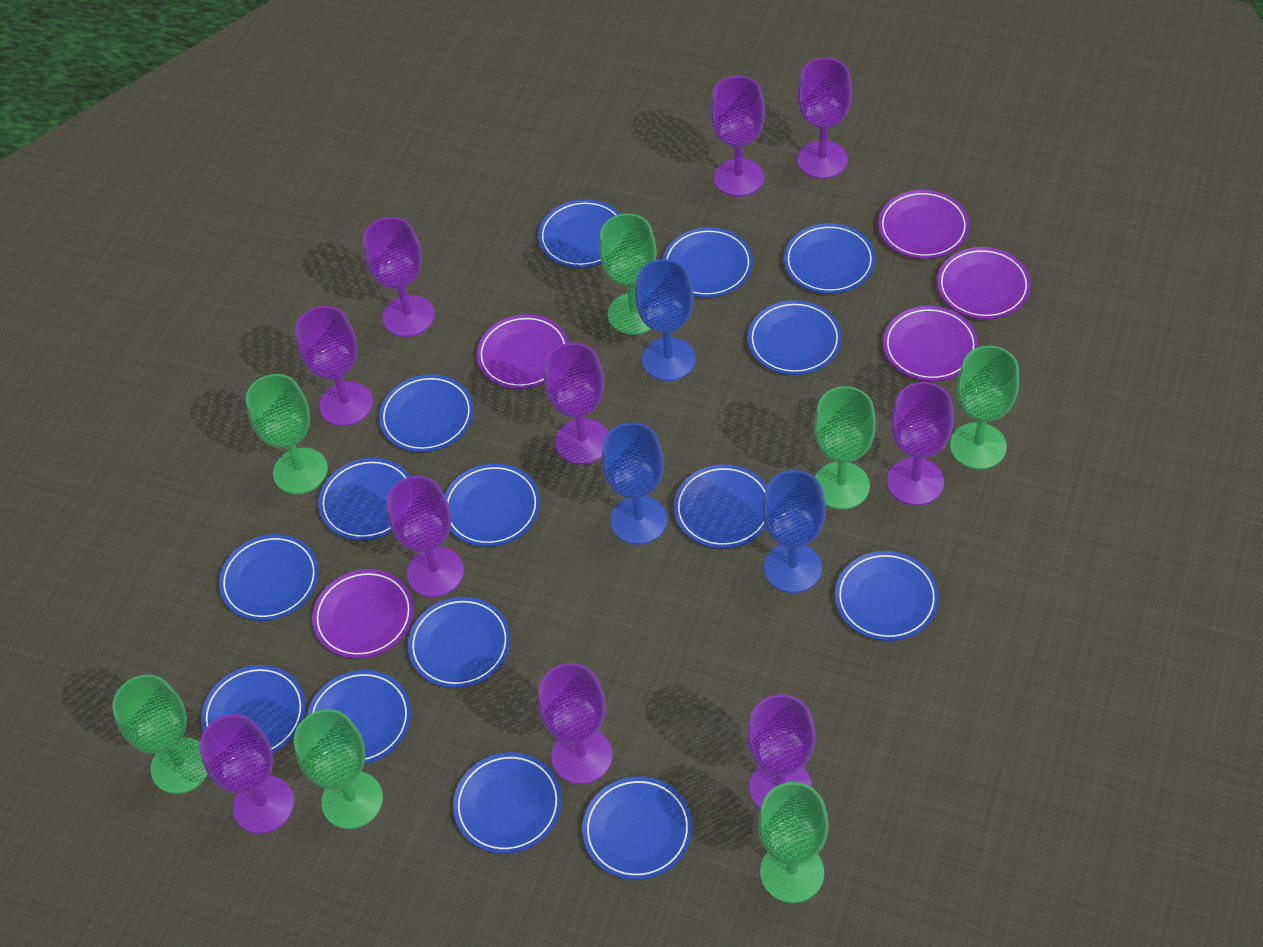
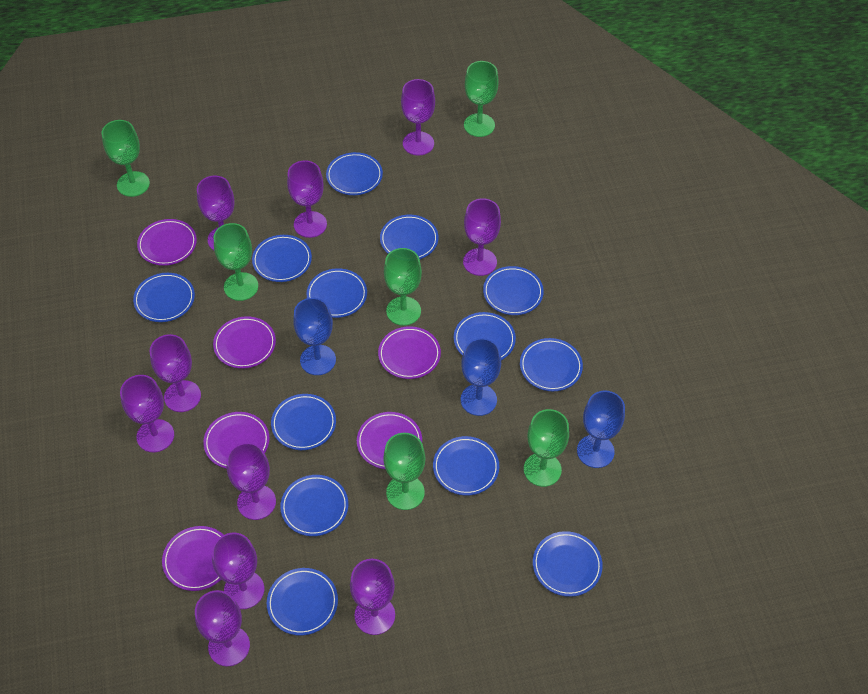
blue plate: [201,665,306,754] [219,534,319,621] [307,670,411,764] [318,458,410,540] [379,374,474,452] [408,597,511,688] [445,463,540,547] [453,752,562,854] [538,199,621,268] [582,776,692,880] [663,227,753,298] [674,464,767,548] [748,300,842,375] [784,223,875,294] [835,551,939,641] = 15 -> [133,273,195,322] [252,235,312,282] [267,568,338,635] [271,394,336,450] [280,475,348,536] [307,268,367,318] [326,152,383,195] [380,215,439,259] [433,436,499,496] [454,312,516,360] [483,266,544,315] [520,338,583,391] [533,531,603,597] = 13
green goblet: [112,674,208,794] [246,374,328,494] [294,709,383,829] [599,213,657,335] [758,782,829,903] [814,386,876,510] [950,346,1019,470] = 7 -> [102,120,150,197] [214,223,258,301] [383,433,425,510] [384,248,422,326] [464,61,499,137] [524,409,569,487] = 6
purple plate: [312,569,414,659] [477,314,569,389] [878,190,969,259] [883,306,978,381] [937,247,1031,319] = 5 -> [137,219,197,266] [162,526,223,591] [203,412,270,469] [213,316,276,369] [357,412,422,469] [378,326,441,379] = 6

